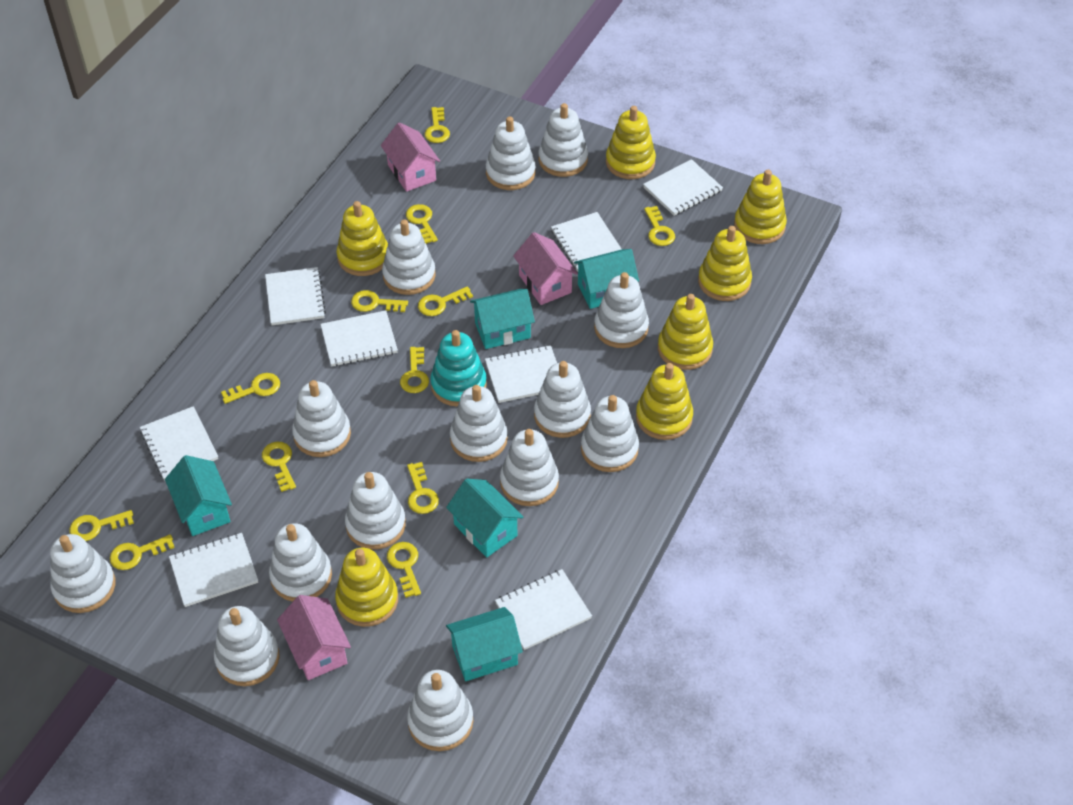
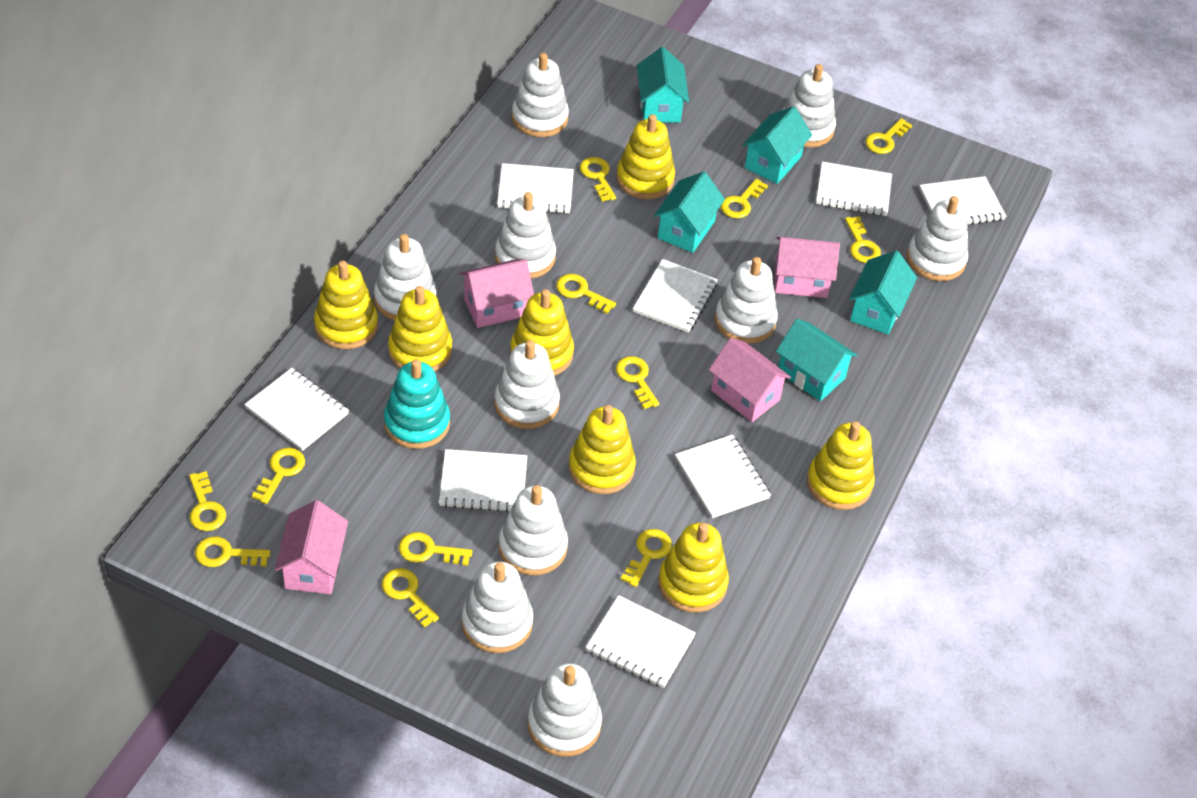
pink house: [277,595,351,680] [381,122,440,192] [513,232,578,305] = 3 -> [275,500,348,594] [460,259,534,328] [709,338,791,422] [775,237,840,298] = 4
white stacking toy: [50,534,115,613] [214,606,280,686] [269,523,332,602] [292,380,351,457] [345,472,406,550] [382,219,436,295] [407,670,473,751] [450,385,508,462] [486,116,536,190] [500,429,559,506] [534,361,591,438] [539,103,588,177] [581,395,639,472] [594,272,649,348] = 14 -> [374,234,437,320] [462,561,533,653] [494,340,560,429] [495,192,556,279] [499,485,568,575] [512,53,569,137] [528,663,602,757] [715,257,778,344] [783,64,836,148] [907,196,968,281] = 10

